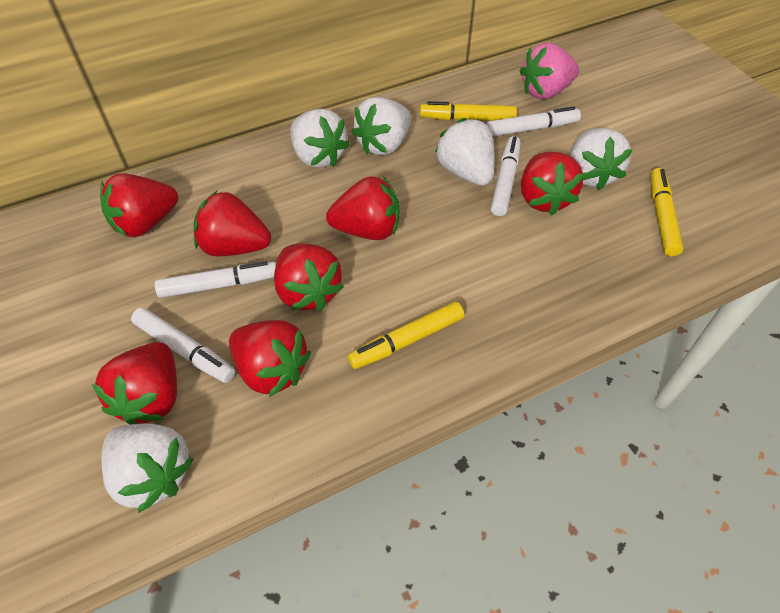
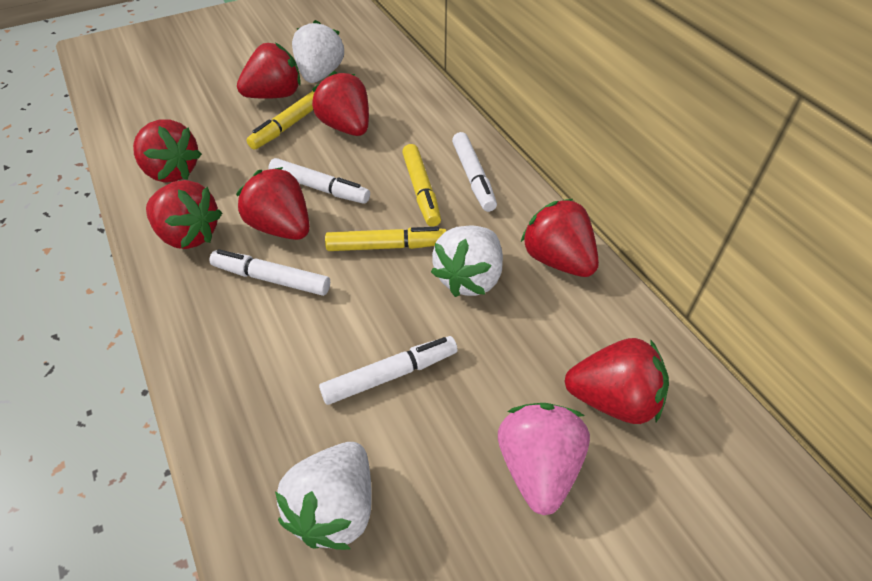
white strawberry: [101,424,194,513] [290,109,350,168] [352,97,411,155] [435,118,495,186] [570,128,633,190] = 5 -> [275,442,372,550] [292,20,344,83] [431,226,503,297] = 3

